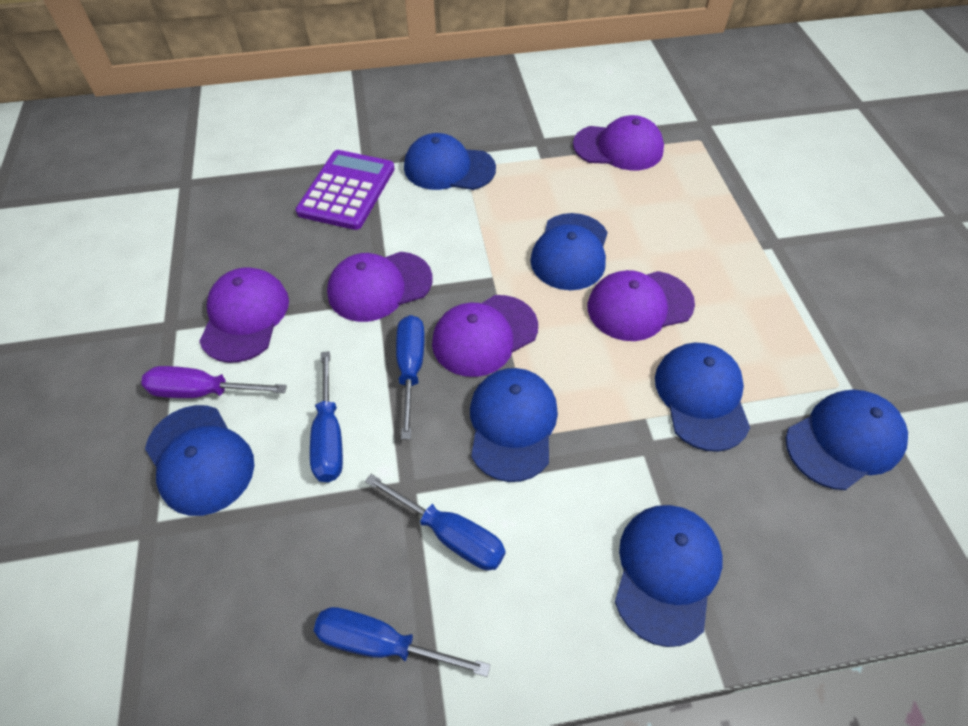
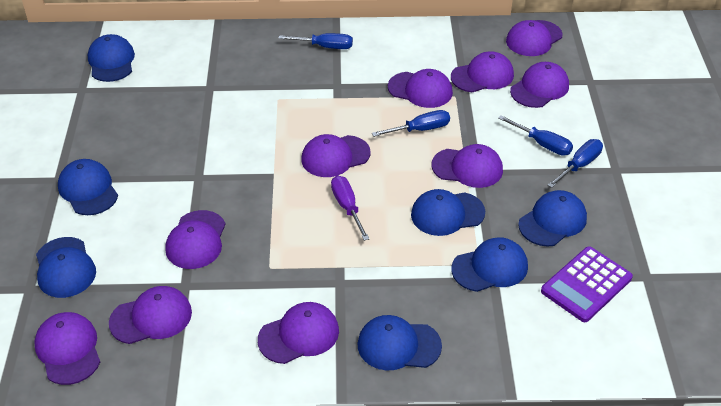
purple cap: [199,267,289,363] [327,252,433,322] [432,295,538,377] [573,115,664,170] [588,270,695,341] = 5 -> [34,312,100,385] [109,286,192,344] [165,210,226,269] [258,302,339,364] [301,134,370,177] [388,69,453,108] [432,144,503,188] [451,51,514,92] [506,20,563,56] [510,62,569,108] = 10

